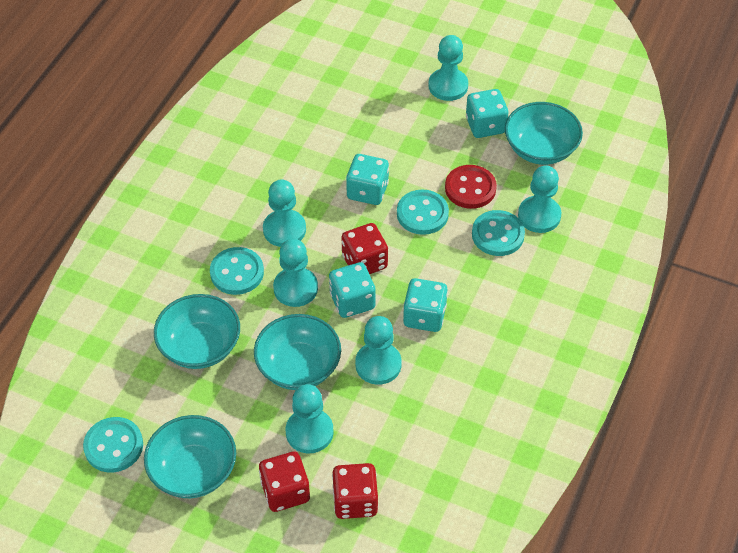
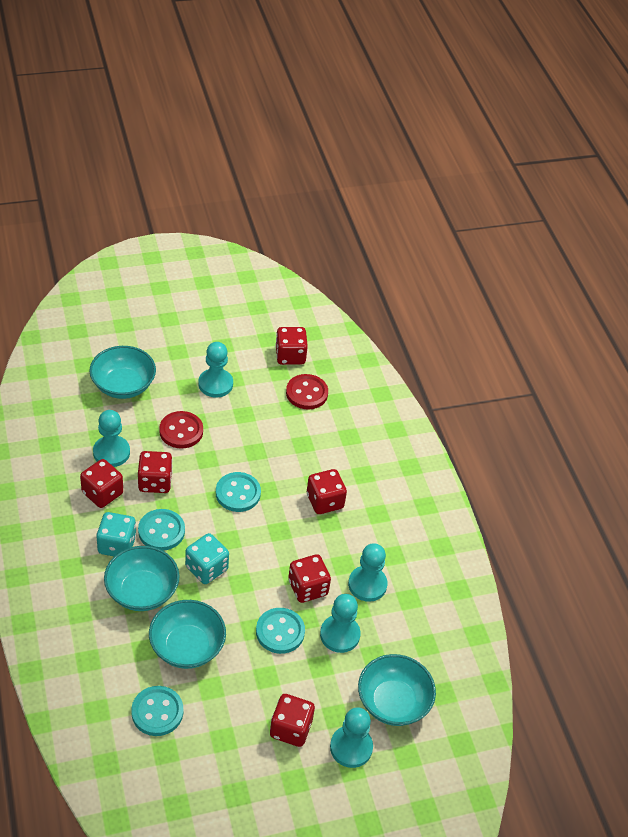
red button: [445,165,497,209] = 1 -> [159,411,203,449] [286,374,328,410] = 2
red dice: [259,452,310,512] [332,463,378,519] [341,223,388,274] = 3 -> [80,459,123,508] [138,451,172,493] [270,694,315,747] [275,327,308,365] [288,554,331,603] [307,469,347,514] = 6
turquoise dice: [329,262,376,318] [346,154,389,205] [403,278,448,332] [466,89,508,138] = 4 -> [96,512,136,556] [185,533,229,584] = 2
turquoise pawn: [263,179,306,247] [273,239,318,307] [286,384,334,453] [355,316,402,385] [428,35,468,101] [518,165,561,233] = 6 -> [93,410,130,467] [198,342,233,398] [320,594,361,653] [330,707,373,768] [348,543,388,602] = 5

